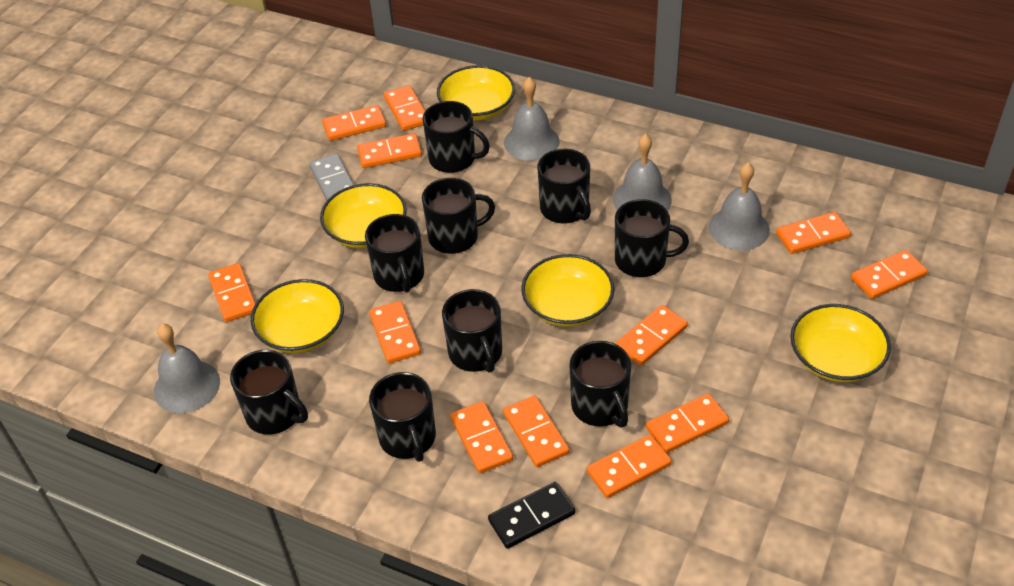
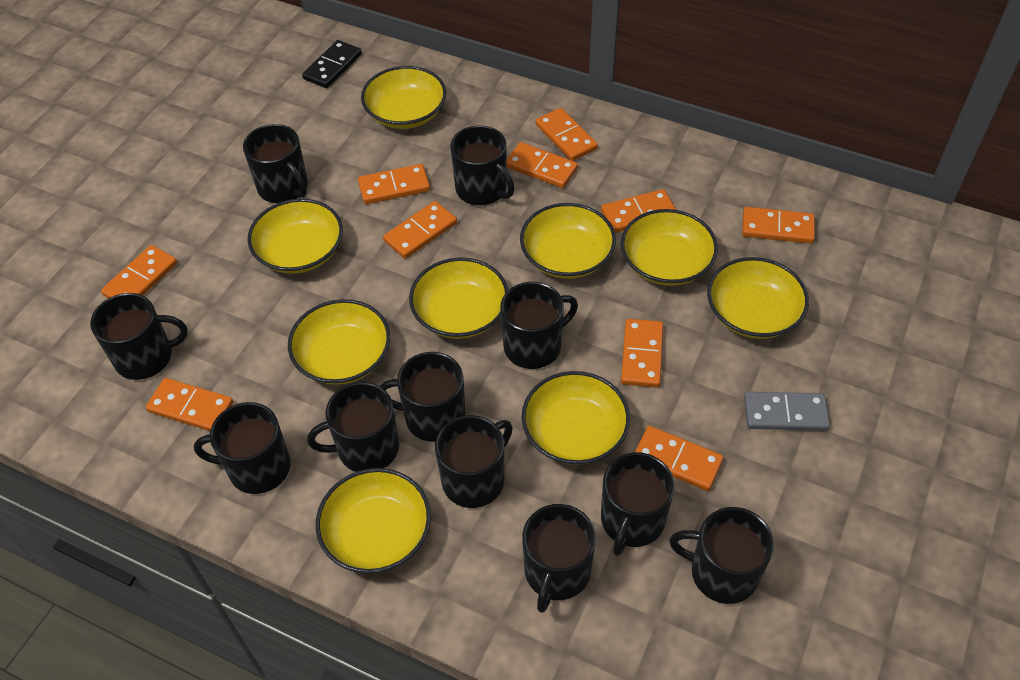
black mug: [230,350,308,435] [365,214,424,293] [369,372,436,462] [422,178,495,254] [423,101,490,173] [442,289,502,373] [538,149,591,224] [570,341,631,428] [615,199,689,277] = 9 -> [90,293,188,380] [194,402,291,494] [243,124,308,203] [307,382,399,472] [380,352,466,442] [435,415,513,508] [450,125,515,205] [501,282,578,369] [522,504,596,613] [601,452,675,556] [669,507,774,604] = 11
grey bell: [154,324,220,413] [504,77,560,161] [613,134,672,211] [709,163,770,250] = 4 -> none = 0
orange domino: [208,263,256,322] [322,105,386,141] [357,133,422,168] [369,301,421,363] [384,85,425,131] [450,401,513,473] [503,395,569,467] [587,434,672,498] [615,305,688,366] [646,393,729,453] [776,212,851,254] [851,250,928,299] = 12 -> [101,245,177,298] [146,378,233,431] [358,164,430,204] [383,201,457,259] [506,142,578,188] [536,108,598,161] [601,189,676,233] [621,319,663,388] [635,426,724,491] [742,207,815,244] = 10
yellow bowl: [251,279,344,353] [320,183,407,248] [437,65,515,121] [521,254,615,327] [790,304,891,382] = 5 -> [247,199,343,274] [288,299,390,385] [316,468,431,574] [361,66,446,129] [409,257,508,339] [520,203,616,279] [521,371,630,465] [621,209,718,286] [707,257,809,339] = 9

